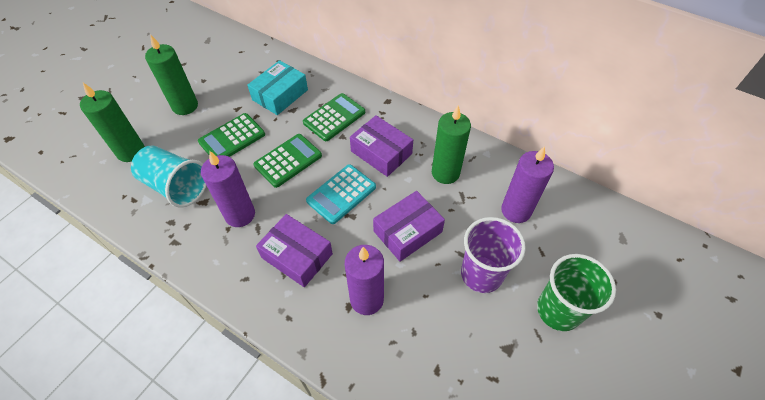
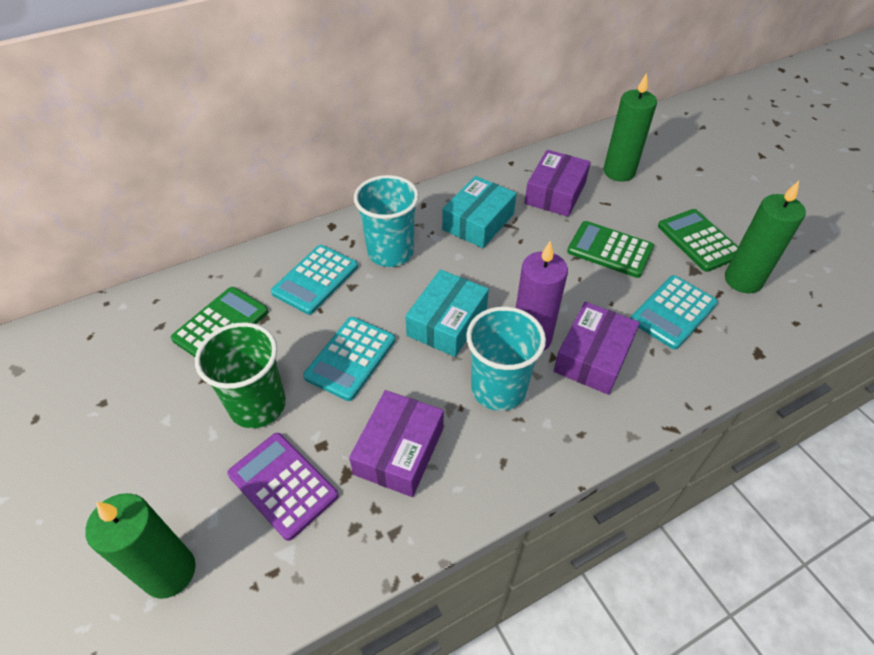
purple calculator: none = 0 -> [227,433,338,541] = 1
purple candle: [201,151,255,227] [345,245,384,315] [501,146,554,223] = 3 -> [516,241,568,351] = 1
purple cup: [461,217,526,293] = 1 -> none = 0
turquoise box: [247,60,308,115] = 1 -> [405,270,489,357] [442,176,517,248] = 2
turquoise calculator: [306,164,376,224] = 1 -> [271,245,358,315] [303,317,395,401] [630,275,718,349] = 3
turquoise cup: [131,145,207,207] = 1 -> [354,175,419,267] [466,306,546,411] = 2

